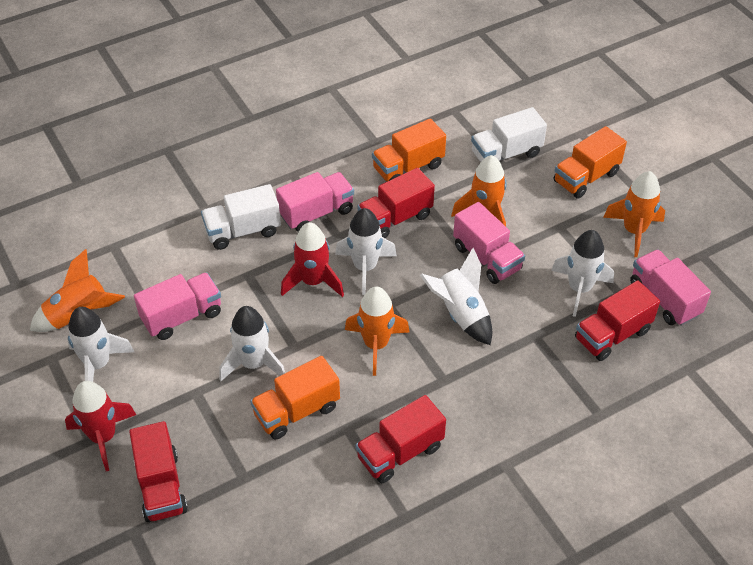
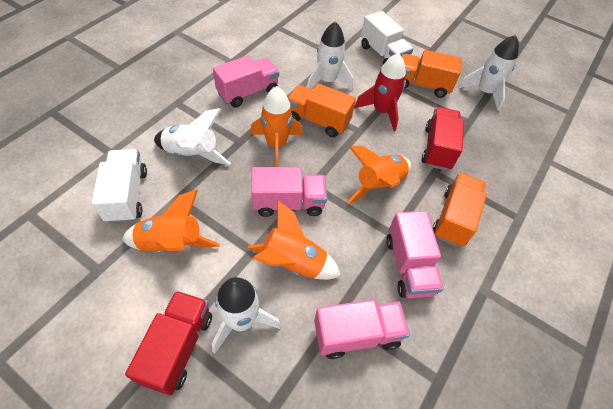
red rocket: [65,381,136,471] [281,222,344,297] = 2 -> [354,53,406,131] = 1
red truck: [129,421,188,522] [356,395,446,483] [358,168,435,238] [575,280,660,361] = 4 -> [125,291,212,396] [422,107,464,171] = 2
white rocket: [67,307,134,382] [219,306,285,381] [335,208,397,295] [420,248,492,345] [551,230,614,317] = 5 -> [154,108,230,165] [212,277,281,353] [307,21,353,90] [458,35,519,111] = 4

